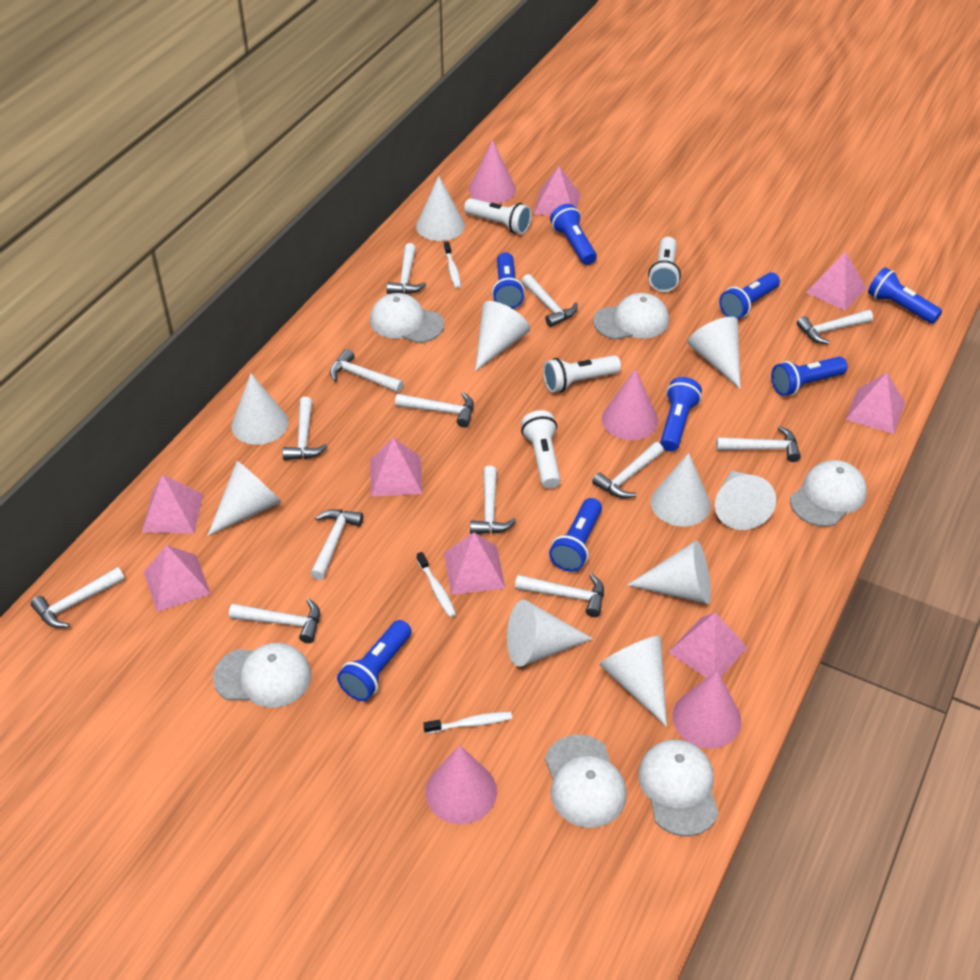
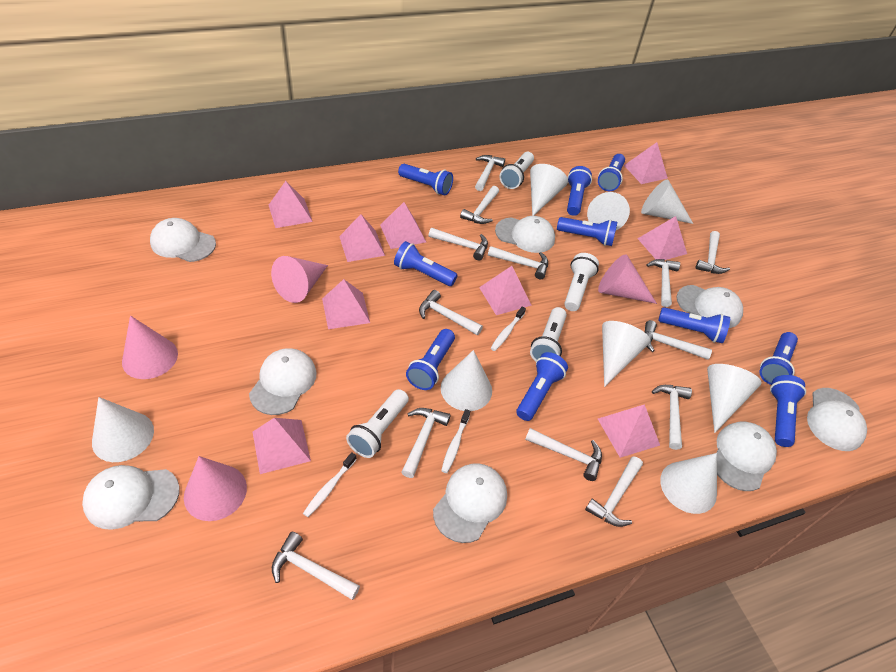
blue flashlight: [337,620,412,701] [492,252,525,309] [549,498,602,572] [550,204,597,265] [660,377,702,451] [719,272,780,319] [771,357,847,396] [868,267,942,324] = 8 -> [394,241,458,286] [398,164,453,195] [406,329,455,390] [516,352,568,421] [557,217,617,246] [567,166,592,216] [598,154,625,191] [658,307,730,343] [760,332,798,385] [770,375,806,447] = 10
pink pyramid: [142,475,203,533] [144,545,211,612] [370,438,422,497] [444,532,505,595] [534,166,581,216] [668,612,747,678] [806,252,867,310] [846,373,905,434] = 8 -> [253,418,311,474] [269,181,313,228] [322,279,370,329] [339,214,385,262] [380,202,426,249] [479,266,532,315] [598,404,660,458] [624,142,668,184] [637,216,687,260] = 9
white cap: [213,643,311,708] [370,293,444,343] [545,735,627,828] [593,293,669,340] [638,740,719,836] [790,460,867,527] = 6 -> [82,465,180,530] [150,218,216,262] [249,348,317,415] [433,463,507,543] [495,216,555,253] [676,285,743,328] [716,422,777,491] [807,388,867,451] = 8
white cone: [207,461,281,536] [231,373,289,445] [416,176,465,241] [475,301,530,371] [507,600,593,667] [600,636,667,727] [627,540,711,604] [651,453,711,526] [687,317,741,389] [715,471,776,530] = 10 -> [92,397,154,462] [441,350,492,411] [530,164,568,216] [587,192,630,230] [602,321,651,387] [641,180,693,224] [660,453,717,514] [707,364,762,433] = 8

